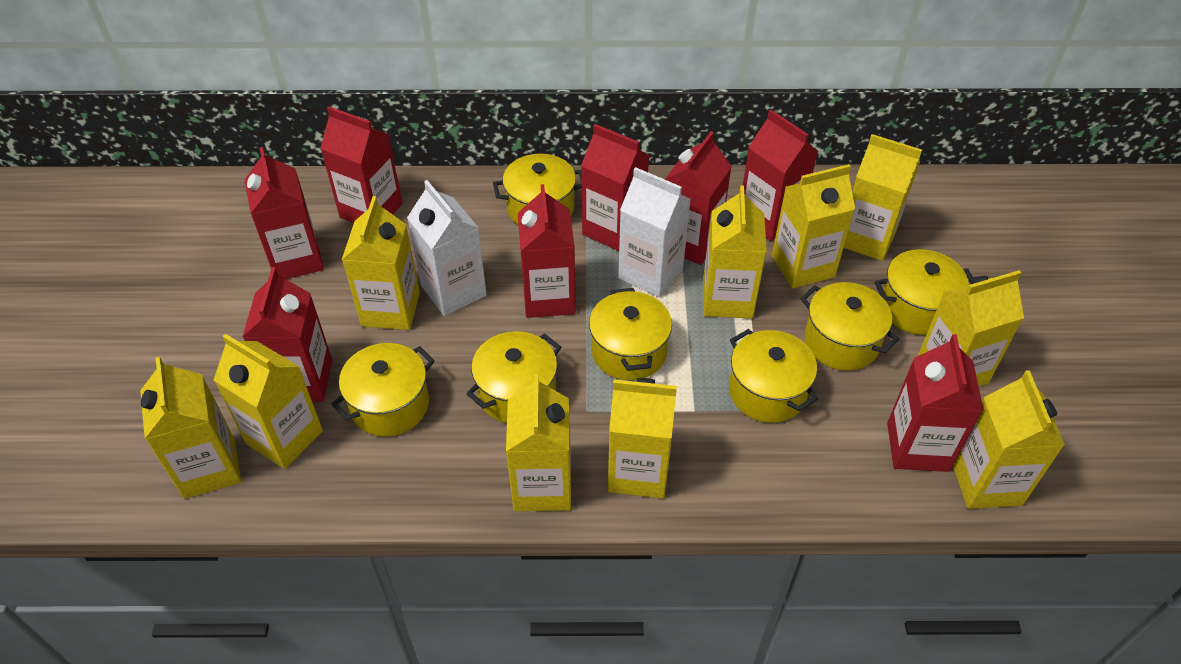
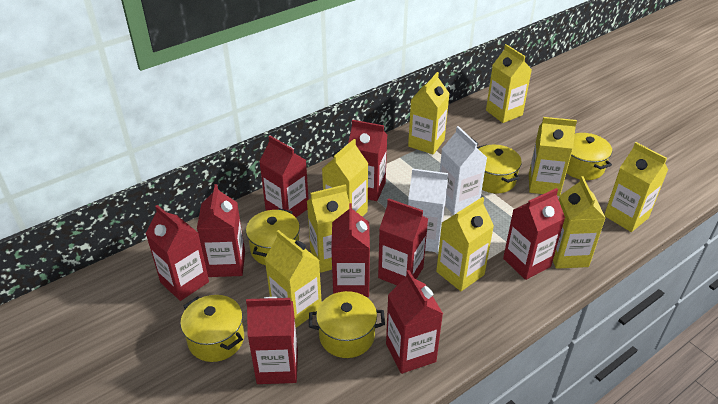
red carton: [242,267,332,402] [244,147,324,279] [320,106,402,223] [518,184,576,318] [581,124,649,251] [665,131,732,265] [743,110,818,241] [887,334,984,472] = 8 -> [145,205,209,301] [197,184,245,277] [246,297,298,384] [259,136,309,217] [331,203,370,297] [348,120,387,201] [378,199,428,285] [386,270,443,374] [503,188,565,280] = 9
yellow carton: [140,357,241,499] [214,334,323,469] [342,196,420,330] [506,374,571,511] [608,378,677,498] [703,186,767,319] [772,164,855,288] [844,134,922,261] [918,270,1024,386] [953,370,1065,509] = 10 -> [265,230,322,328] [307,184,349,273] [322,139,369,217] [408,72,450,154] [436,197,494,291] [486,44,532,123] [529,117,577,196] [553,176,606,269] [604,142,668,232] = 9
yellow pot: [332,343,435,437] [466,331,561,423] [493,154,582,225] [589,288,672,380] [729,329,818,423] [800,282,899,371] [875,249,973,335] = 7 -> [180,295,244,362] [246,208,300,265] [309,291,385,358] [477,144,522,193] [566,133,612,180] = 5

